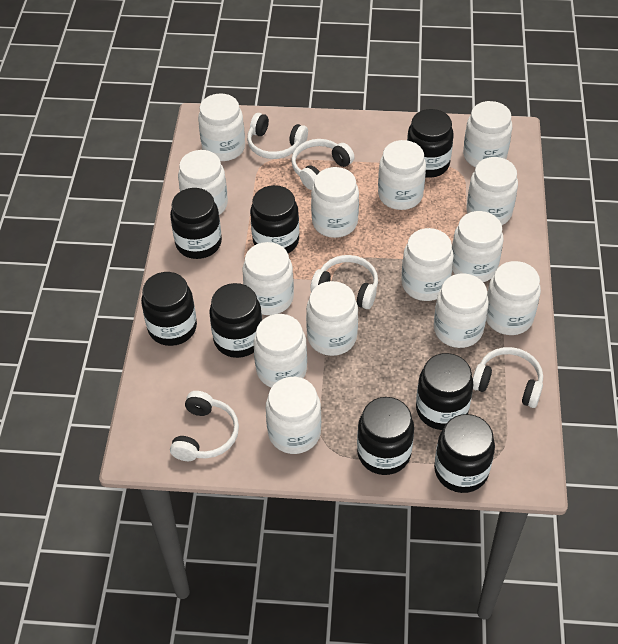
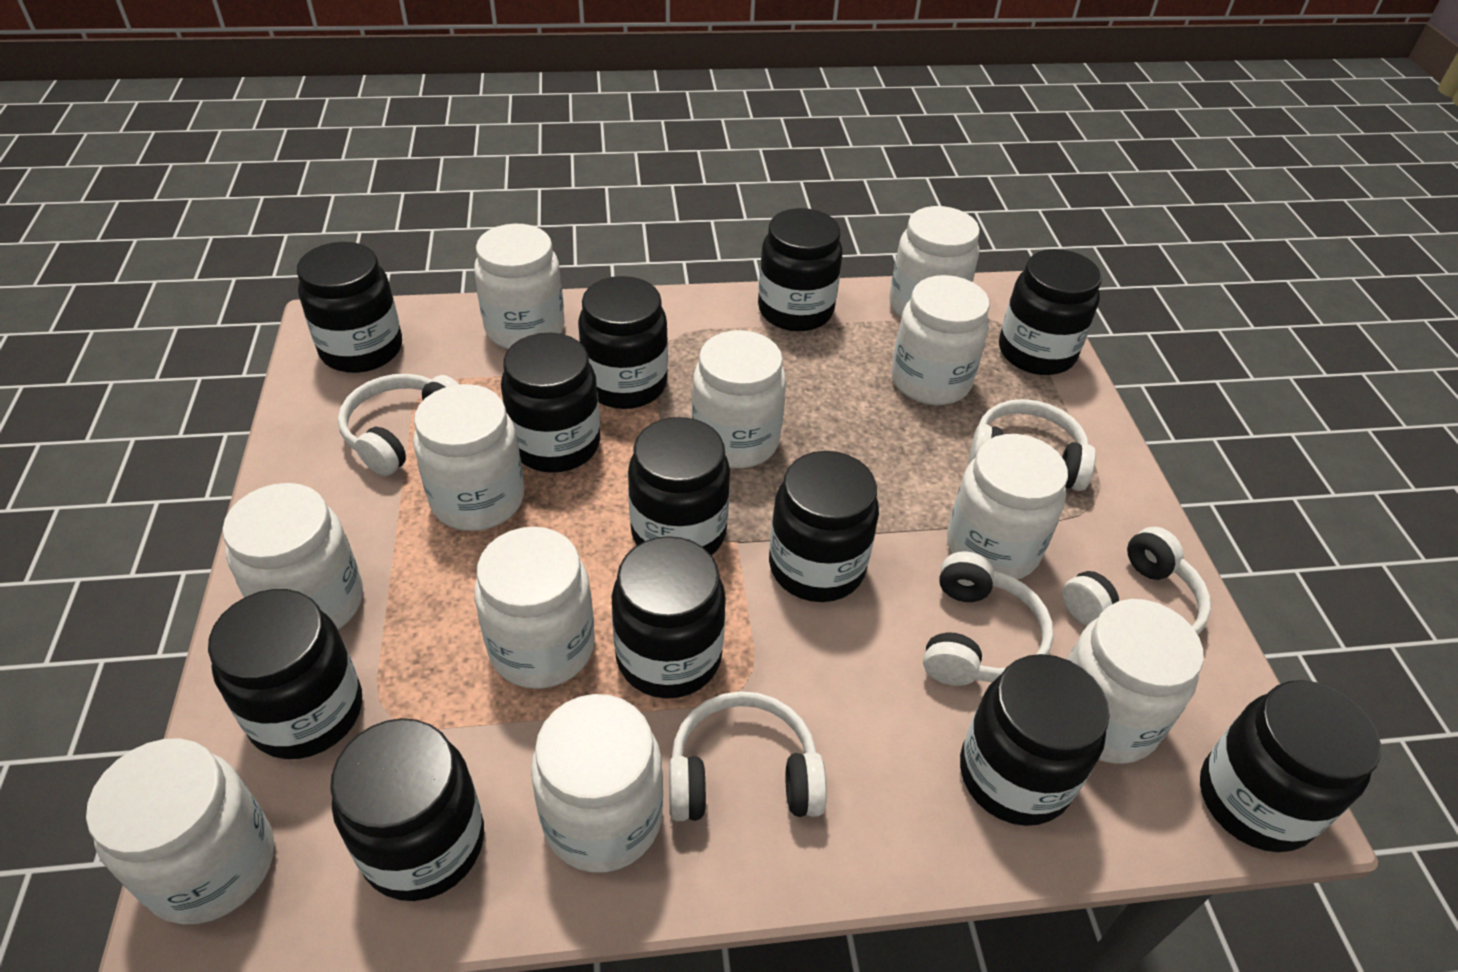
black jar: [141,272,197,346] [170,188,222,259] [209,283,262,358] [250,185,299,253] [357,397,414,475] [407,109,454,178] [416,353,474,430] [434,414,495,493] = 8 -> [208,589,362,759] [297,242,402,373] [330,718,484,901] [501,333,600,473] [578,276,668,409] [612,536,726,699] [628,417,730,555] [758,208,843,331] [769,451,879,602] [960,654,1110,826] [999,249,1102,375] [1200,680,1381,852] = 12
white jar: [178,150,228,215] [198,94,245,161] [243,242,294,315] [254,314,307,388] [266,377,321,454] [306,281,358,356] [311,167,359,238] [378,140,426,210] [401,228,454,301] [434,273,489,348] [452,211,504,282] [463,101,512,167] [467,157,518,225] [486,261,541,335] = 14 -> [86,738,274,924] [222,483,363,630] [413,384,524,531] [474,224,565,349] [474,527,595,689] [531,694,663,873] [692,330,786,468] [889,206,980,318] [891,275,990,405] [947,434,1068,580] [1067,599,1204,764] = 11

